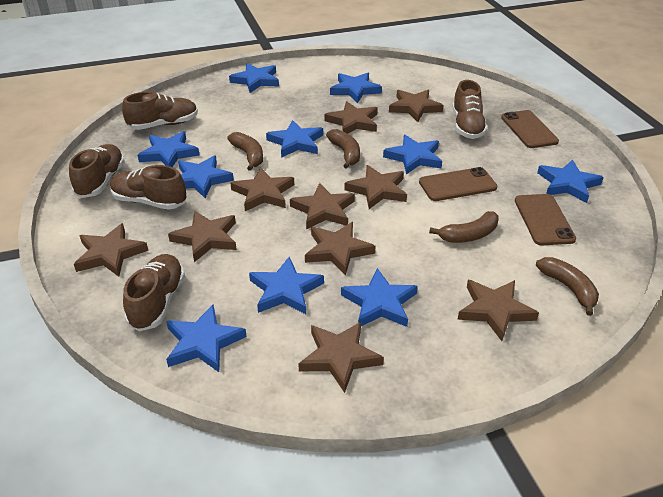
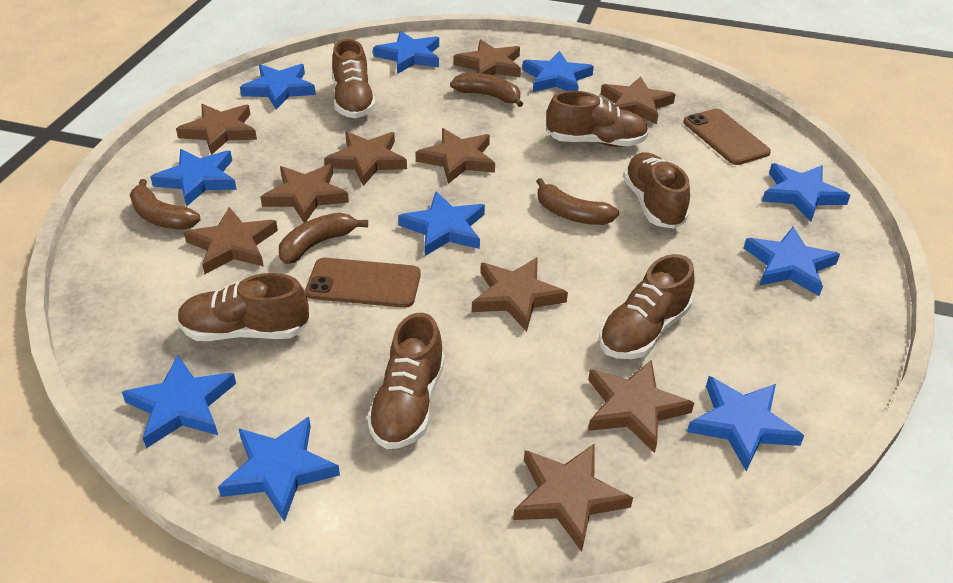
brown phone: [419,167,497,201] [501,110,559,148] [515,194,576,245] = 3 -> [305,258,421,308] [683,109,771,165] = 2
brown shoe: [69,144,125,198] [110,165,186,210] [122,91,198,130] [123,254,185,331] [452,80,488,139] = 5 -> [178,273,309,341] [332,39,376,118] [367,313,445,449] [546,91,649,147] [599,254,695,359] [623,152,690,229] = 6

